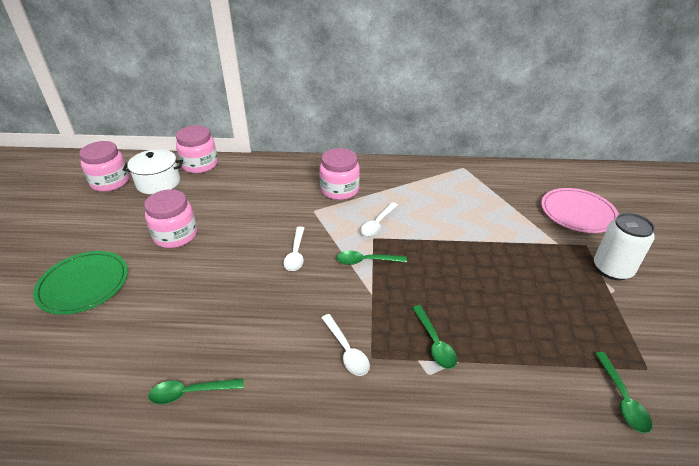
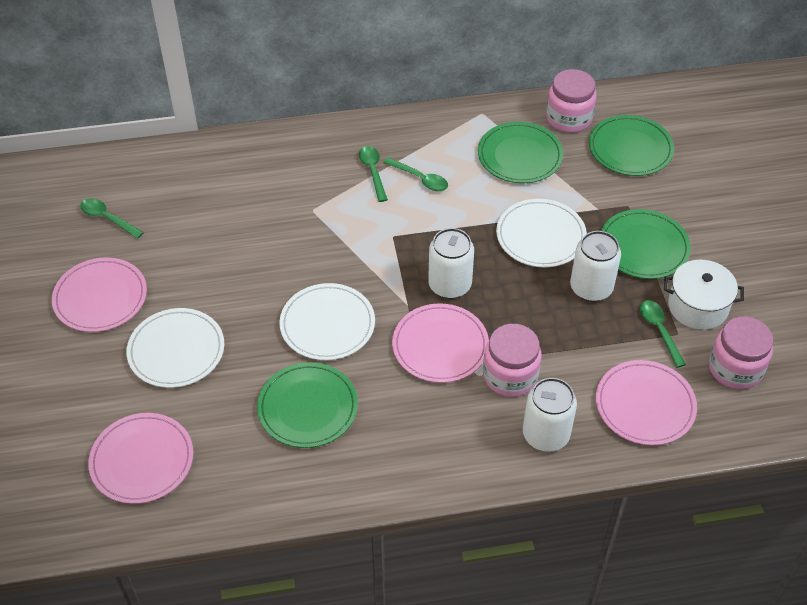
green plate: [33,251,128,315] = 1 -> [257,362,358,448] [478,122,563,183] [589,115,674,176] [601,209,691,279] = 4
pink jar: [79,141,129,192] [144,189,197,248] [176,125,218,174] [320,148,360,200] = 4 -> [483,324,542,397] [546,69,597,133] [709,316,773,389] = 3
pink plate: [541,188,619,233] = 1 -> [52,257,147,332] [88,413,193,504] [392,303,489,383] [596,360,697,445] = 4
white can: [594,213,655,280] = 1 -> [428,228,474,299] [523,378,577,452] [570,231,621,302] = 3
white plate: none = 0 -> [127,308,224,388] [279,283,375,360] [496,199,587,267] = 3
white spoon: [284,227,304,271] [321,314,370,376] [361,202,398,236] = 3 -> none = 0

